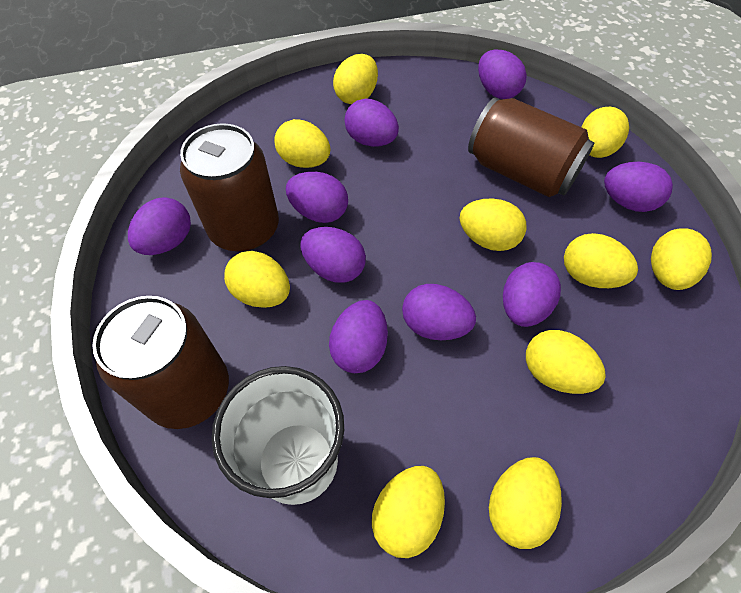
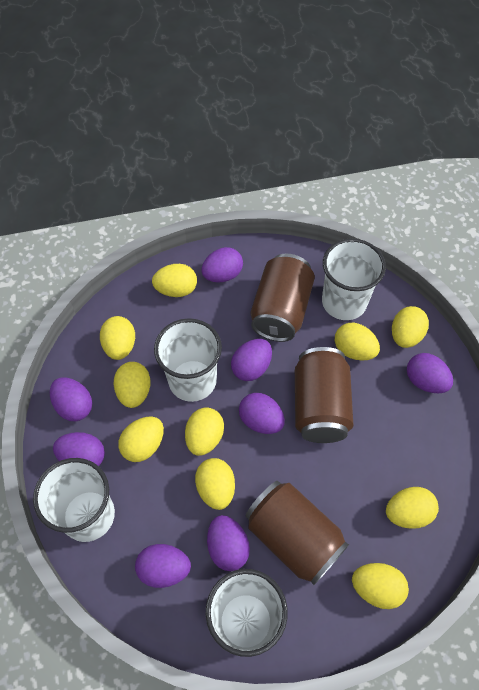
purple egg: [128,197,191,255] [286,172,348,223] [301,227,366,283] [329,300,388,373] [345,99,399,147] [402,284,476,340] [478,50,527,99] [503,262,561,327] [604,162,673,212] = 9 -> [50,377,92,421] [53,432,105,466] [135,544,191,588] [202,247,243,283] [207,515,250,571] [231,339,272,381] [239,393,285,434] [407,353,453,393] = 8
white cup: [211,366,344,505] = 1 -> [33,458,115,542] [154,318,222,402] [206,569,288,657] [322,239,386,320] = 4

